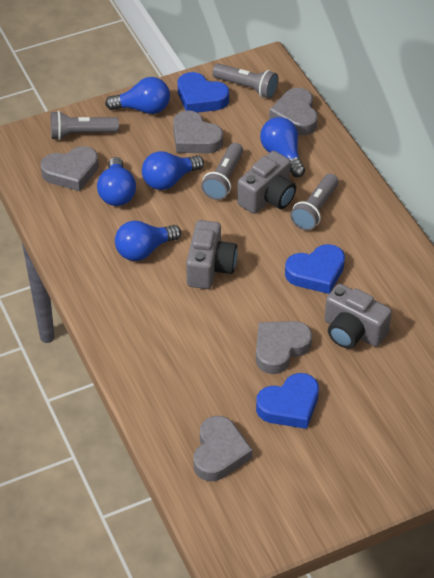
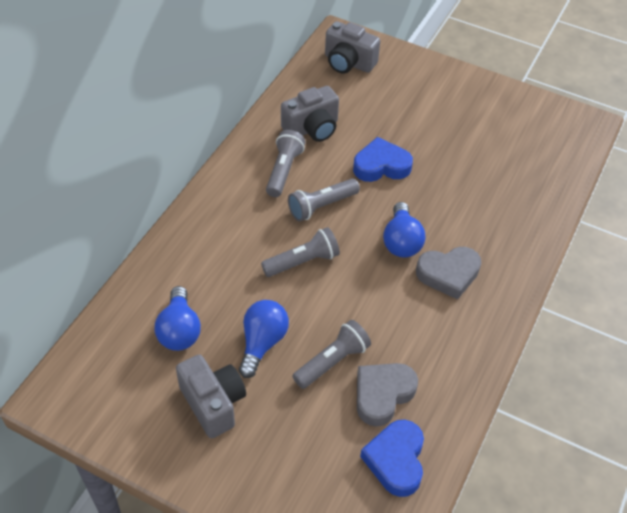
blue heart: [177,72,229,113] [256,373,319,429] [285,244,345,294] = 3 -> [353,137,413,182] [360,420,424,497] = 2
blue light bulb: [97,157,136,206] [105,77,170,114] [115,221,181,261] [142,151,204,190] [260,117,305,177] = 5 -> [155,286,201,351] [239,300,289,378] [383,202,425,258] = 3
grey heart: [40,146,99,191] [173,110,223,153] [193,416,253,481] [256,321,312,374] [269,88,318,135] = 5 -> [357,363,418,427] [416,247,481,300] = 2

